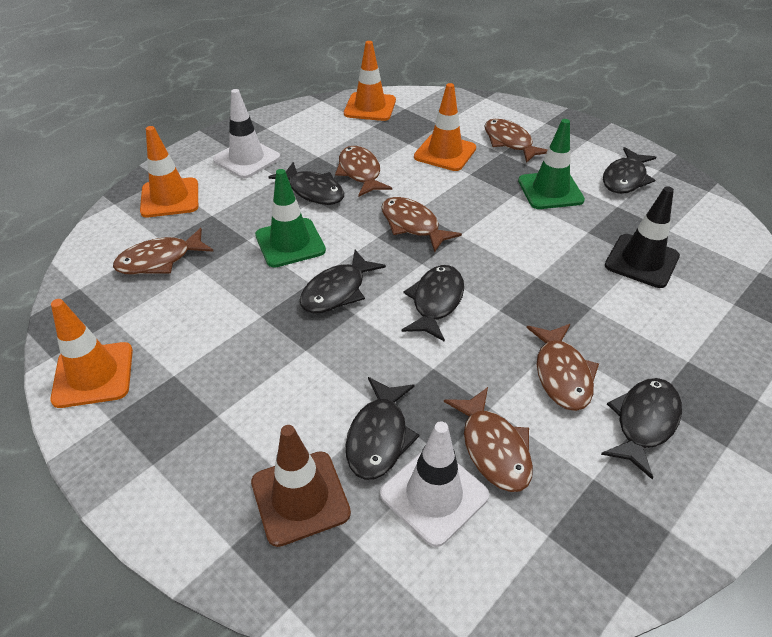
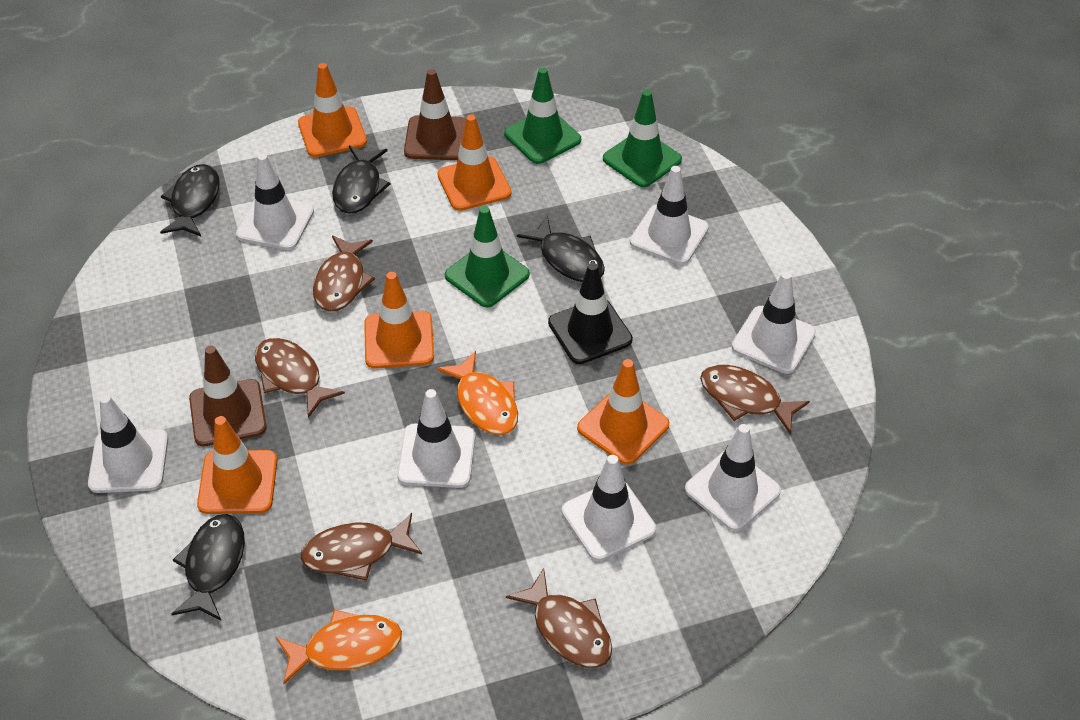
black fish: [269,162,344,205] [300,250,386,313] [346,377,420,480] [402,265,464,342] [601,378,682,480] [603,147,656,194] = 6 -> [160,164,220,236] [171,514,245,620] [332,145,391,214] [517,215,605,282] = 4
brown fish: [113,228,214,275] [335,146,392,197] [381,197,462,253] [444,387,533,492] [484,119,548,163] [526,324,599,411] = 6 -> [255,338,345,418] [301,513,422,581] [313,235,375,312] [506,568,612,668] [700,365,810,434] = 5
brown traffic cone: [251,425,351,547] = 1 -> [189,345,267,446] [404,69,466,160] = 2
green traffic cone: [255,169,326,268] [518,119,585,209] = 2 -> [445,206,530,307] [504,67,581,164] [603,90,682,187] = 3
orange fish: none = 0 -> [276,610,402,684] [437,351,518,435] = 2
orange traffic cone: [50,299,133,408] [140,126,198,217] [344,41,396,121] [414,83,476,171] = 4 -> [197,416,277,514] [298,63,367,157] [364,272,434,369] [437,114,511,211] [577,359,669,465] = 5
white traffic cone: [213,89,281,178] [380,421,489,547] = 2 -> [88,394,168,493] [236,154,314,250] [397,389,475,488] [562,455,656,561] [630,166,709,265] [685,424,781,531] [732,271,816,374] = 7

